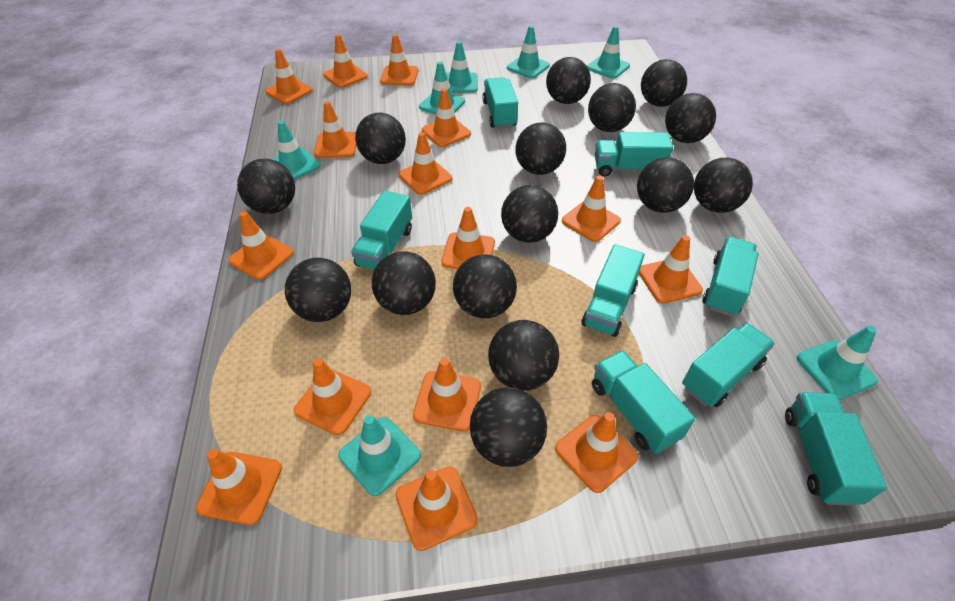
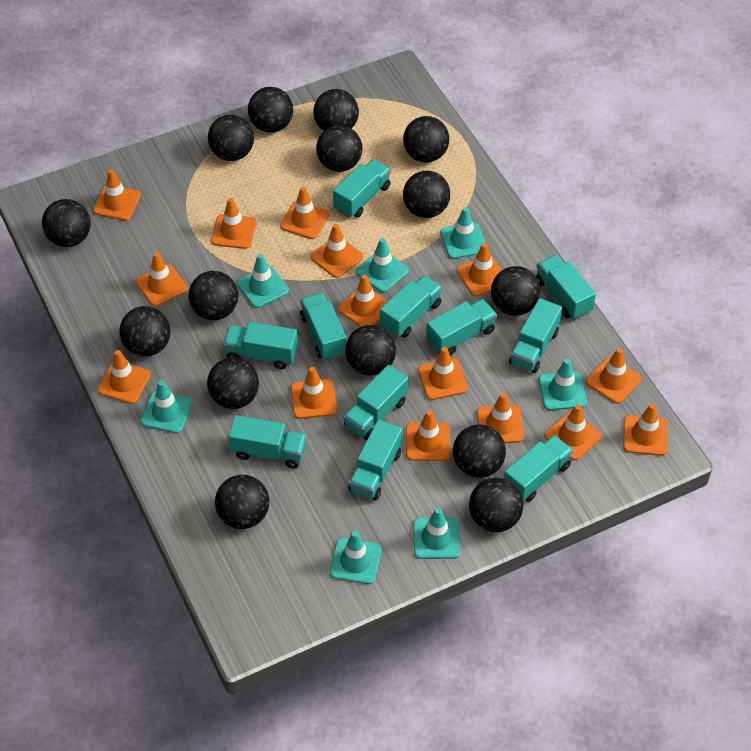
turquoise truck: [351,191,412,270] [482,77,518,129] [581,244,644,337] [592,350,695,454] [595,132,673,177] [682,323,775,407] [702,237,759,316] [785,392,887,506] = 8 -> [223,322,298,369] [228,415,307,469] [300,293,346,361] [333,159,391,218] [344,365,408,440] [349,420,402,500] [380,275,442,338] [426,299,497,356] [504,435,573,502] [509,298,562,373] [536,255,596,320] = 11

